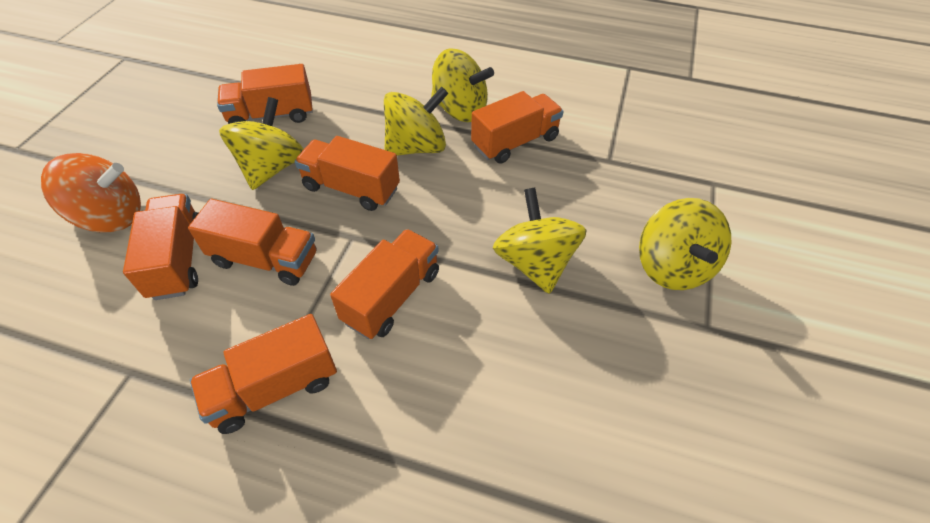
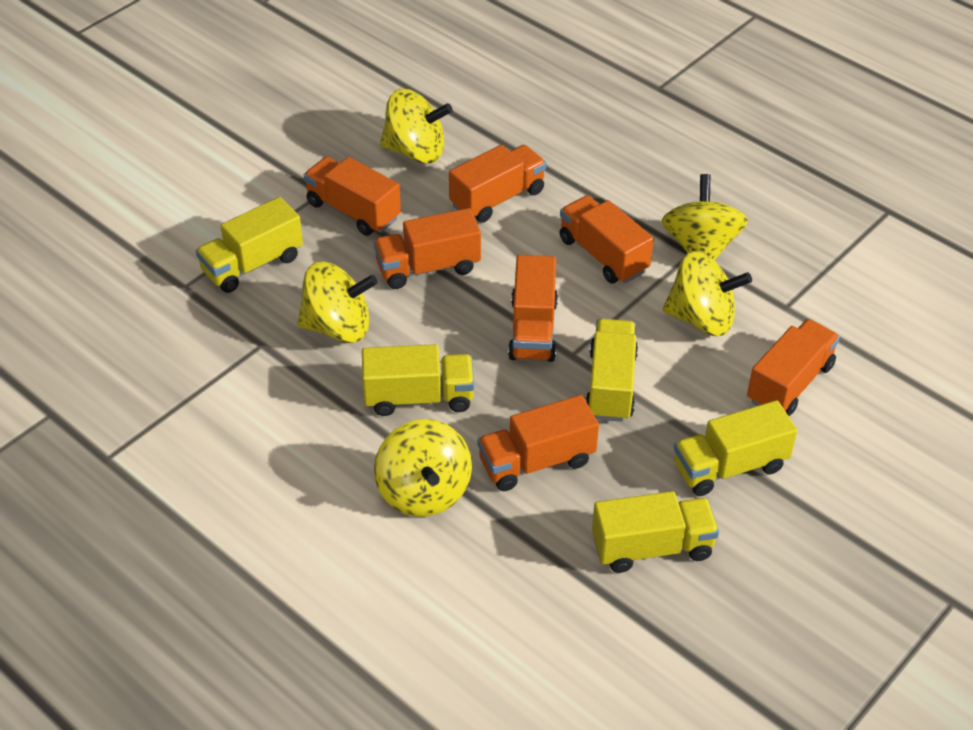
orange spinning top: [41,153,141,233] = 1 -> none = 0
yellow truck: none = 0 -> [196,197,303,293] [362,344,474,416] [585,319,638,422] [592,491,719,573] [674,400,797,496] = 5

